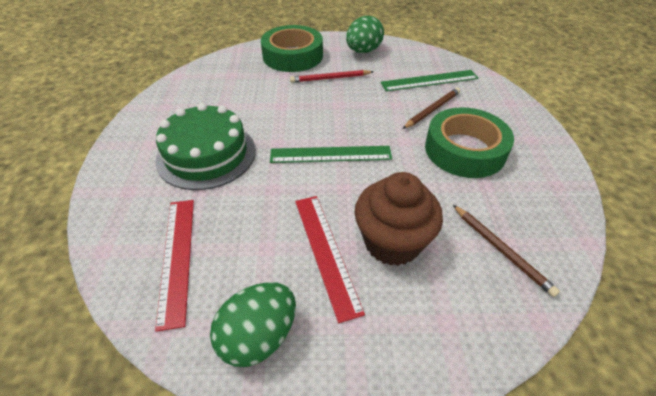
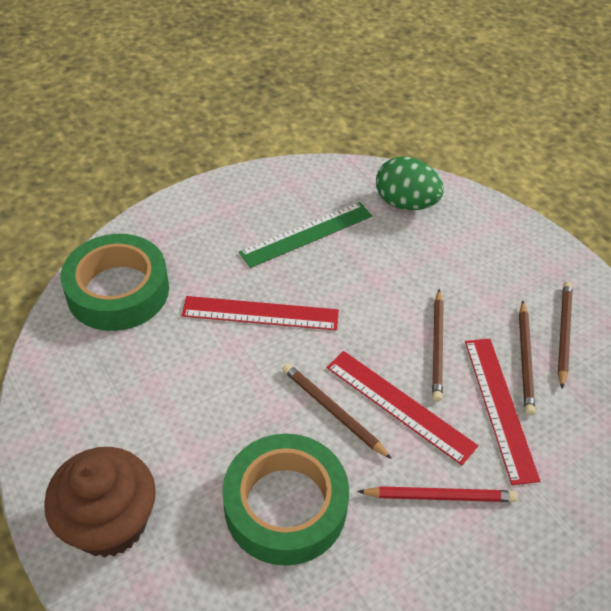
brown pencil: [403,88,460,129] [453,205,560,297] = 2 -> [282,363,392,459] [432,289,443,401] [519,301,535,415] [558,282,572,389] = 4
green cake: [156,103,256,190] = 1 -> none = 0
green egg: [210,282,296,367] [346,16,384,53] = 2 -> [376,156,444,210] = 1
green ruler: [270,146,392,163] [381,70,479,91] = 2 -> [239,202,372,268] = 1
red ruler: [155,200,194,332] [295,196,365,323] = 2 -> [181,296,339,331] [327,351,478,465] [465,339,540,485] = 3

